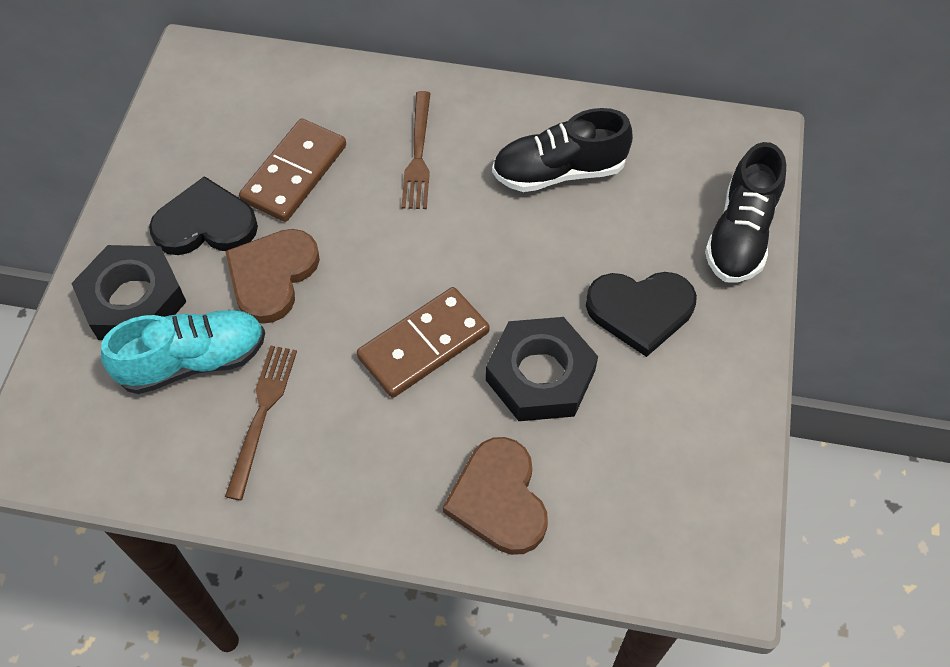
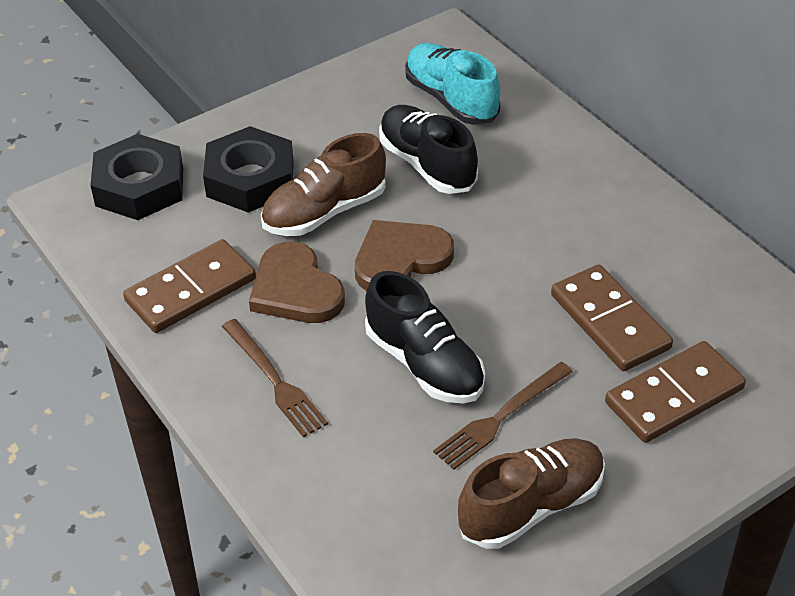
black heart: [149,176,258,255] [586,272,697,357] = 2 -> none = 0
brown domino: [239,119,346,222] [357,287,490,398] = 2 -> [123,239,256,333] [551,264,673,371] [605,341,746,443] = 3
brown shoe: none = 0 -> [261,133,386,236] [458,438,605,549] = 2

